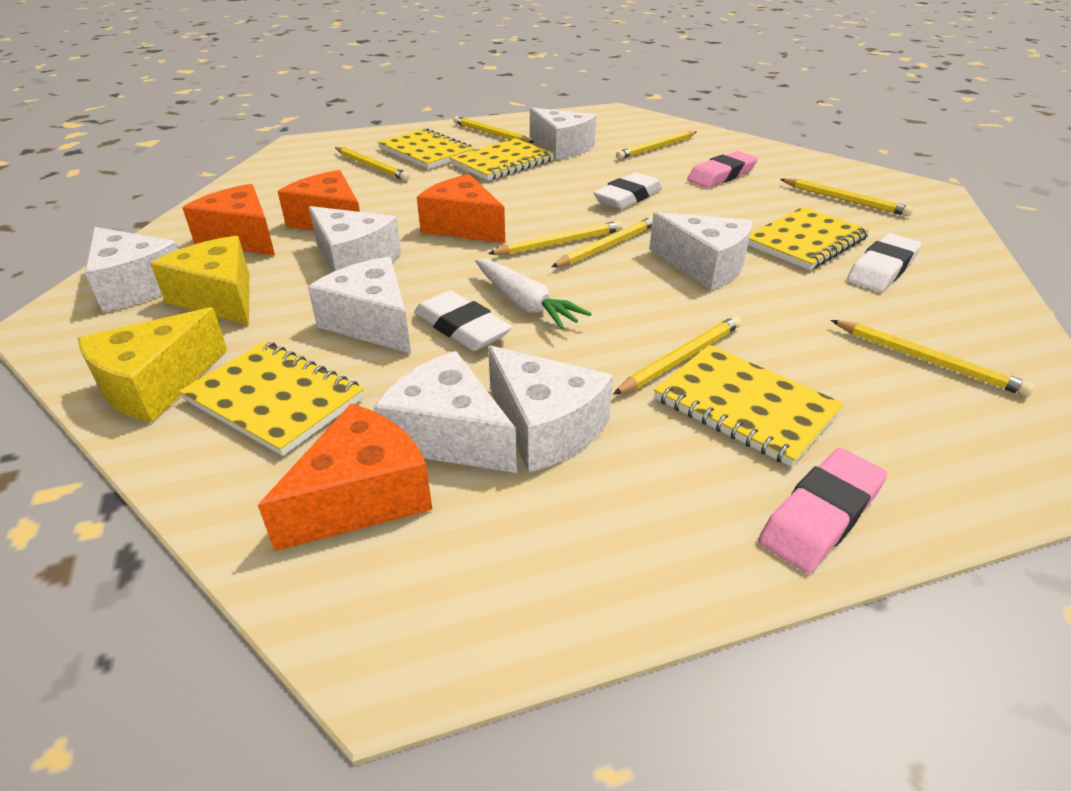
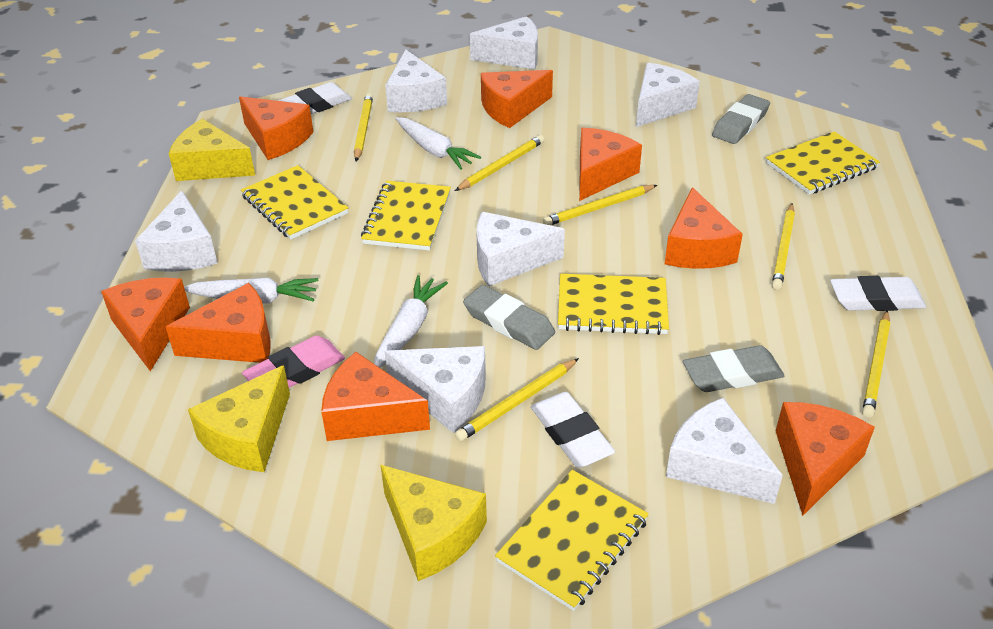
grey eraser: none = 0 -> [463,285,555,350] [683,345,784,392] [712,94,770,144] = 3
orange cheese: [183,184,275,255] [258,403,432,551] [278,170,360,231] [417,174,505,243] = 4 -> [101,278,190,371] [166,283,271,363] [239,96,313,160] [321,352,430,441] [481,70,553,128] [579,128,642,201] [665,187,743,269] [776,402,875,516] = 8
pink eraser: [687,151,758,188] [758,448,887,573] = 2 -> [242,335,345,388] = 1
white carrot: [475,259,591,330] = 1 -> [184,277,318,304] [374,275,448,368] [395,117,481,170] = 3
yellow cheese: [78,308,227,423] [150,236,249,325] = 2 -> [169,119,255,181] [188,365,290,472] [380,465,487,581] = 3
yellow pencil: [335,147,410,181] [454,116,534,143] [488,221,623,255] [551,217,653,267] [613,316,741,395] [616,131,696,159] [780,178,913,216] [831,320,1035,397] = 8 -> [354,93,373,161] [455,135,545,191] [455,358,579,441] [543,185,657,225] [772,203,795,290] [862,310,891,418] = 6

